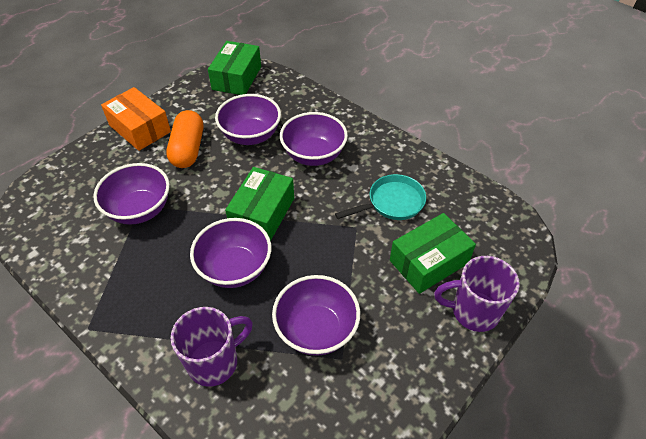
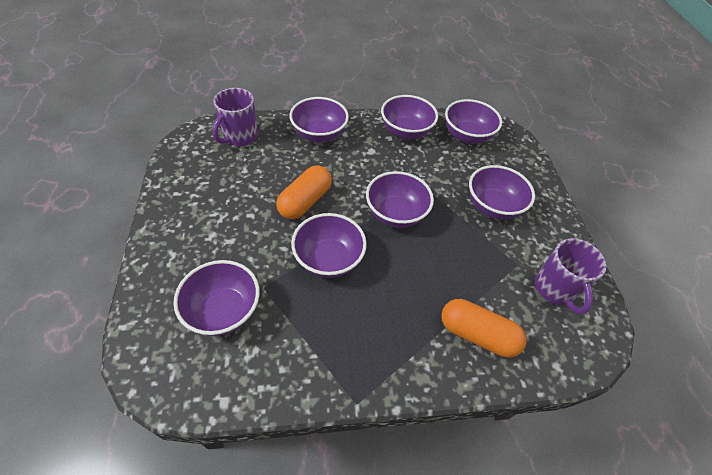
green box: [208,41,261,95] [225,167,294,241] [390,213,476,294] = 3 -> none = 0
orange box: [101,87,171,151] = 1 -> none = 0
orange capsule: [166,110,203,168] = 1 -> [276,165,332,220] [441,299,526,358] = 2
purple bowl: [93,163,170,225] [190,218,271,288] [215,94,281,145] [272,275,360,356] [280,112,348,166] = 5 -> [173,260,260,336] [289,97,349,143] [291,213,367,278] [366,171,434,228] [381,95,438,139] [445,99,502,144] [469,165,535,220] = 7
turquoise pan: [335,174,426,220] = 1 -> none = 0

